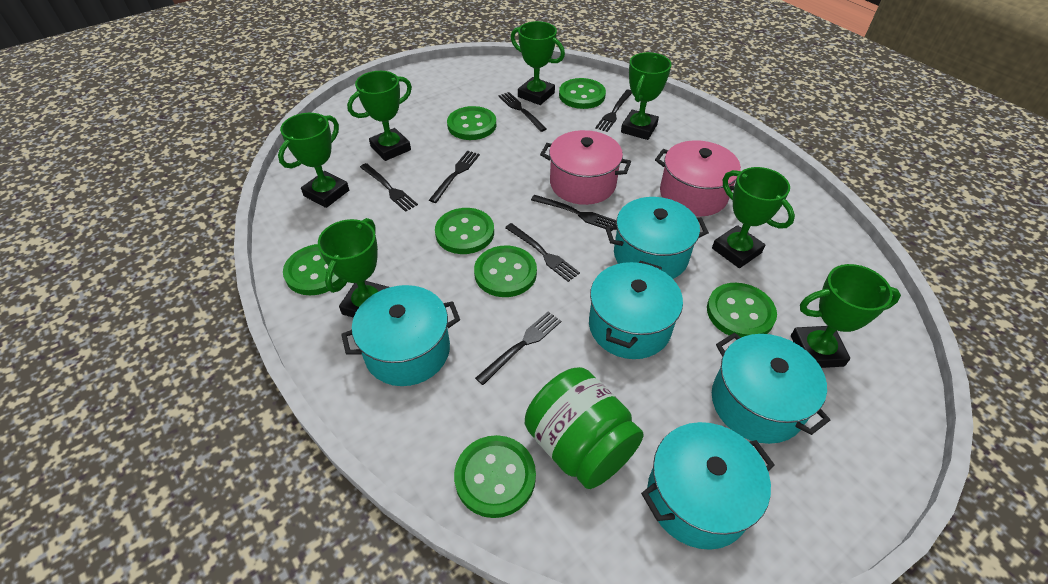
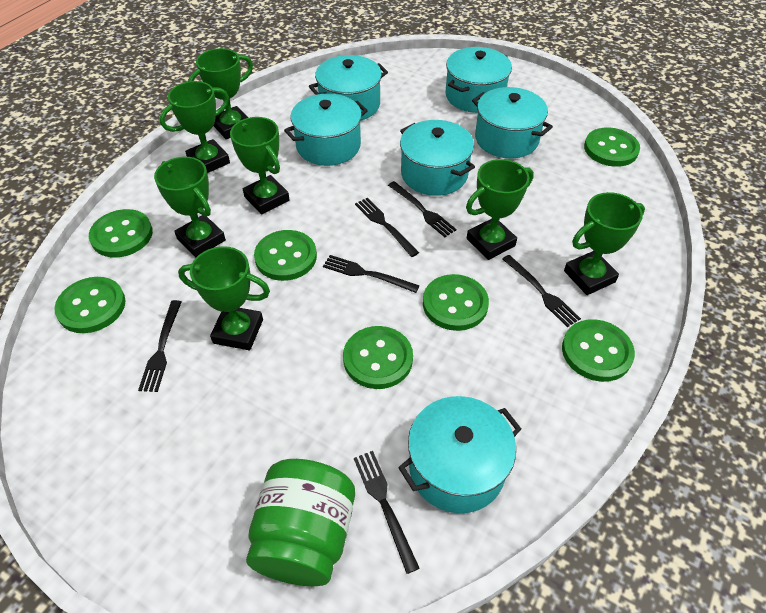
black fork: [360,163,418,212] [429,151,480,203] [475,311,561,385] [498,92,547,132] [505,223,580,282] [531,195,617,231] [595,90,632,132] = 7 -> [138,300,181,392] [323,255,420,293] [354,451,419,574] [355,198,419,257] [388,181,457,237] [502,255,581,327] = 6
pink pot: [540,130,631,205] [655,140,741,217] = 2 -> none = 0
turquoise pot: [341,285,460,386] [589,261,683,359] [605,197,709,279] [641,422,775,550] [712,332,830,444] = 5 -> [284,93,368,166] [309,55,388,120] [398,396,521,513] [400,120,475,196] [446,47,512,113] [472,87,553,158] = 6

